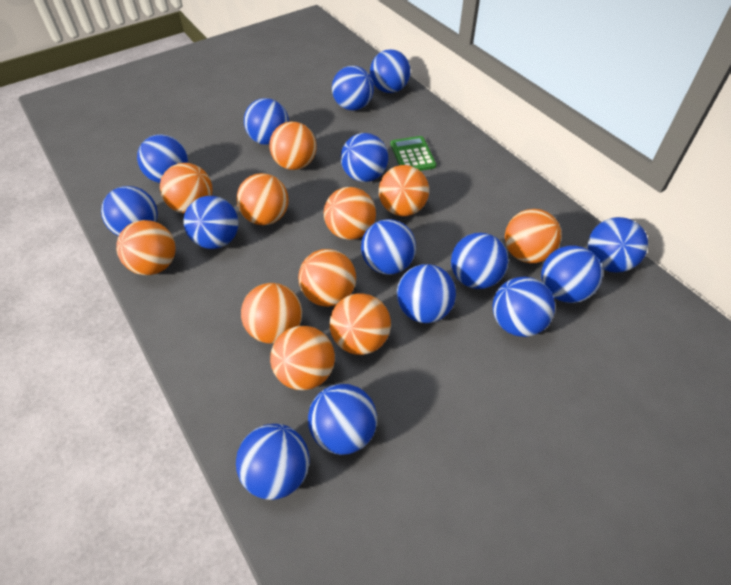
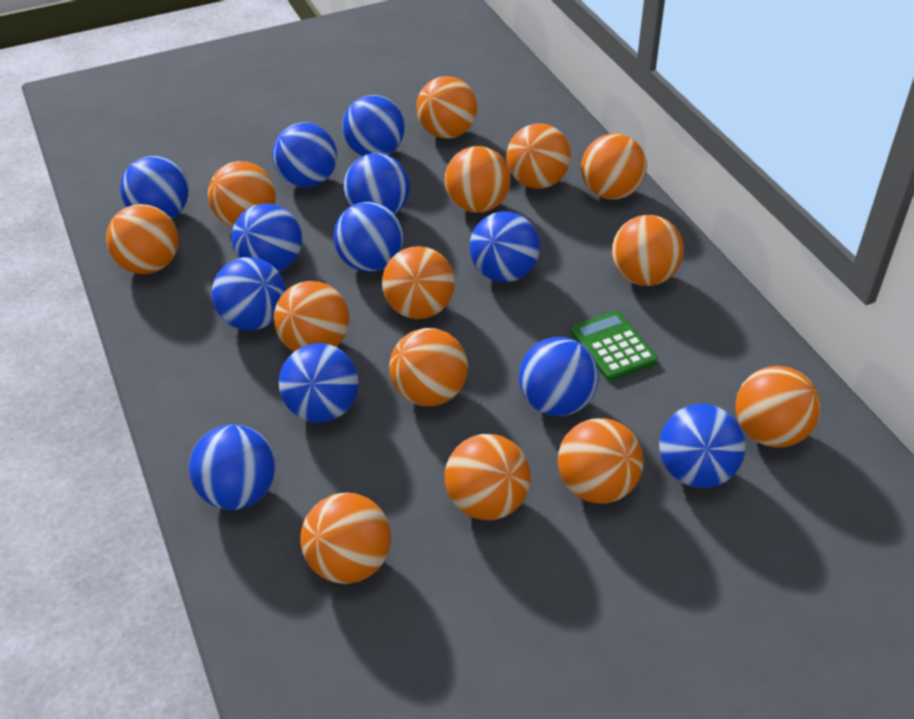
blue ball: [101,186,158,236] [137,134,188,183] [184,196,238,249] [236,424,310,500] [244,98,289,145] [308,384,377,455] [332,66,374,110] [341,133,388,182] [361,219,416,275] [370,49,411,93] [397,264,456,323] [451,232,509,289] [493,277,555,337] [541,246,603,303] [588,217,648,273] = 15 -> [120,156,189,219] [189,424,276,510] [212,257,286,331] [232,203,302,272] [272,122,337,187] [279,343,359,423] [334,202,403,272] [342,95,405,156] [343,153,410,214] [469,212,540,282] [519,337,598,416] [659,404,745,488] = 12
orange ball: [116,220,176,275] [160,163,212,214] [237,173,289,225] [241,283,302,344] [269,122,316,170] [270,326,335,390] [298,249,356,307] [324,187,376,240] [330,293,391,355] [379,165,429,216] [505,209,562,263] = 11 -> [106,204,179,274] [208,161,276,227] [274,281,349,351] [300,493,391,584] [382,246,455,319] [390,328,468,406] [416,76,477,139] [445,146,511,213] [445,434,531,520] [507,123,571,189] [558,418,644,504] [581,133,647,200] [612,215,684,286] [735,366,821,448] = 14

